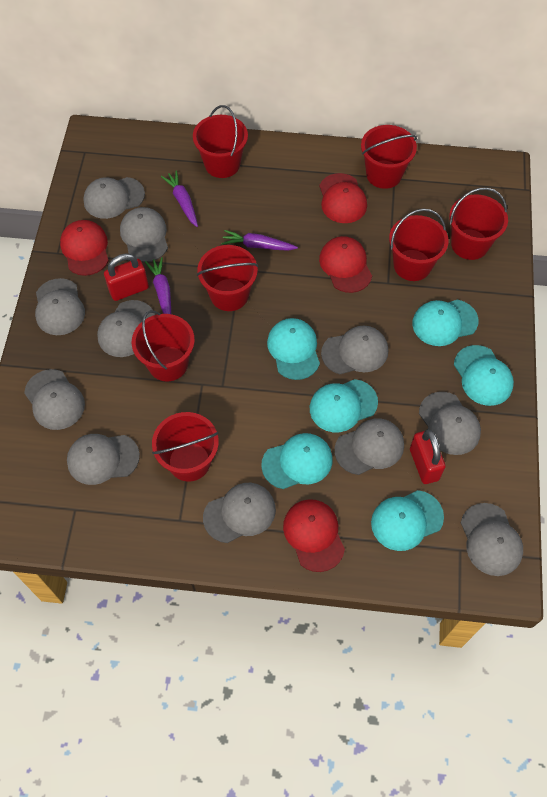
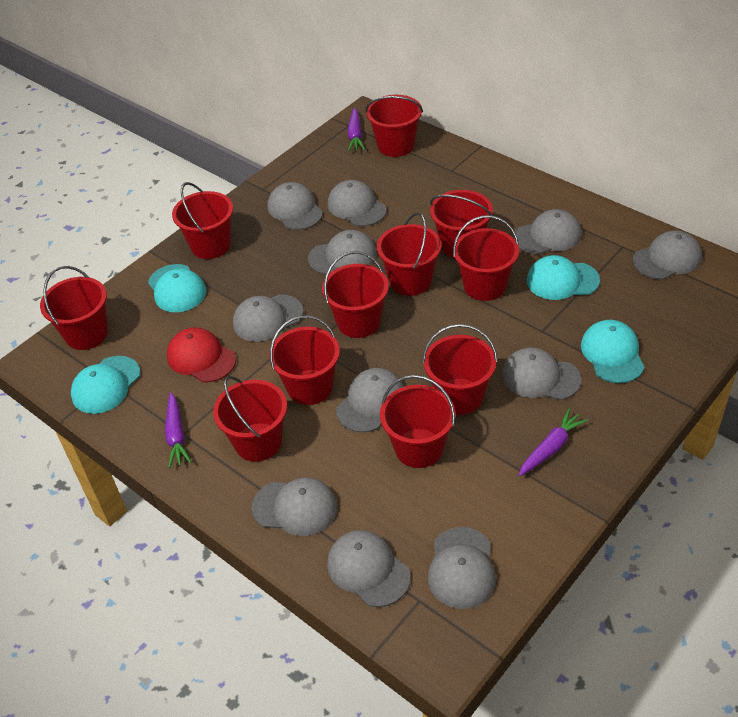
red bucket: [132,310,195,382] [152,412,219,482] [193,105,248,178] [197,245,258,311] [361,125,417,189] [389,209,449,281] [449,187,508,260] = 7 -> [40,266,108,350] [172,182,233,259] [213,376,287,462] [269,315,340,405] [322,251,389,338] [365,95,423,157] [377,212,441,296] [380,375,455,468] [422,324,498,415] [430,190,493,259] [453,215,519,301] = 11
red cap: [60,220,109,276] [283,499,345,572] [319,173,367,223] [319,236,372,293] = 4 -> [167,327,236,382] = 1
red padlock: [104,254,149,301] [410,429,446,484] = 2 -> none = 0
turquoise cap: [261,433,333,489] [267,318,320,380] [310,379,378,432] [371,490,444,551] [412,300,478,346] [454,345,514,406] = 6 -> [71,356,140,414] [148,264,206,312] [527,255,600,300] [581,320,644,383] = 4

